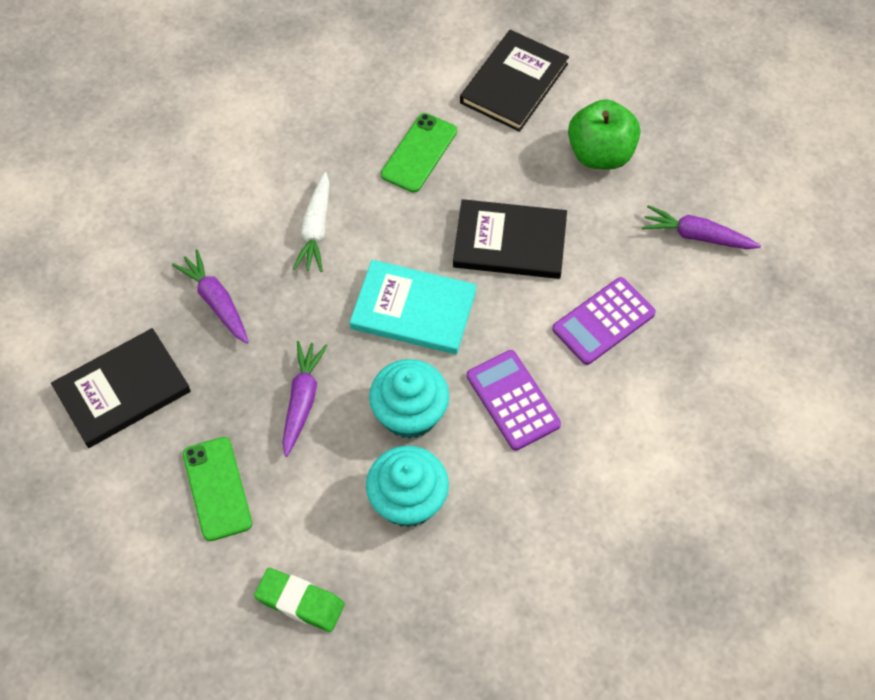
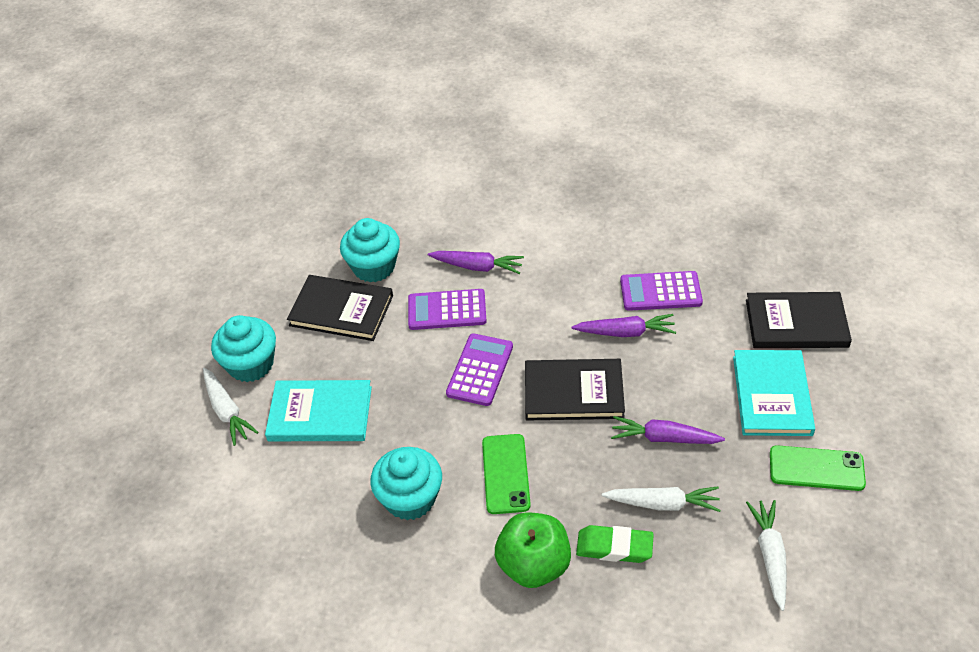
purple calculator: [467,350,561,451] [552,277,656,365] = 2 -> [408,289,487,330] [446,333,513,406] [620,271,703,311] = 3
turquoise book: [350,260,476,354] = 1 -> [265,380,372,441] [733,350,815,436] = 2
turquoise cupcake: [366,446,449,528] [369,359,449,439] = 2 -> [211,315,276,382] [340,218,400,282] [370,447,442,520] = 3
white carrot: [293,172,330,272] = 1 -> [203,368,258,446] [602,486,721,512] [746,500,787,611] = 3

